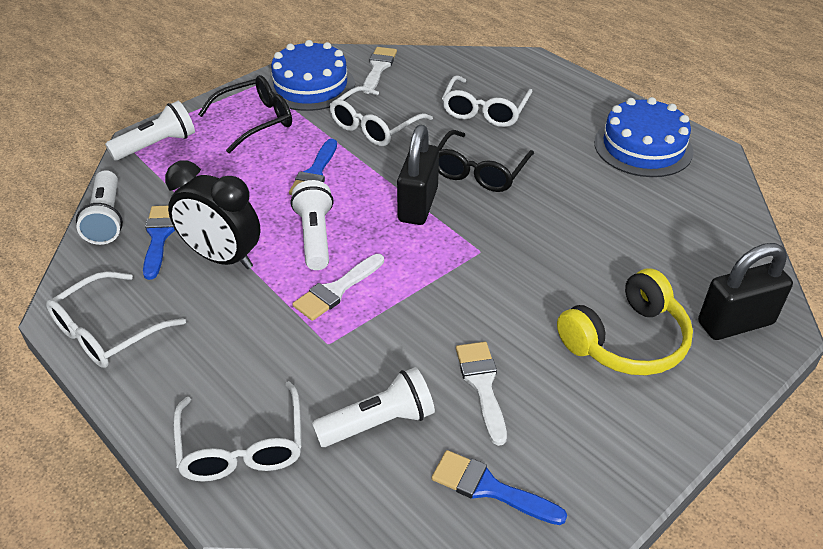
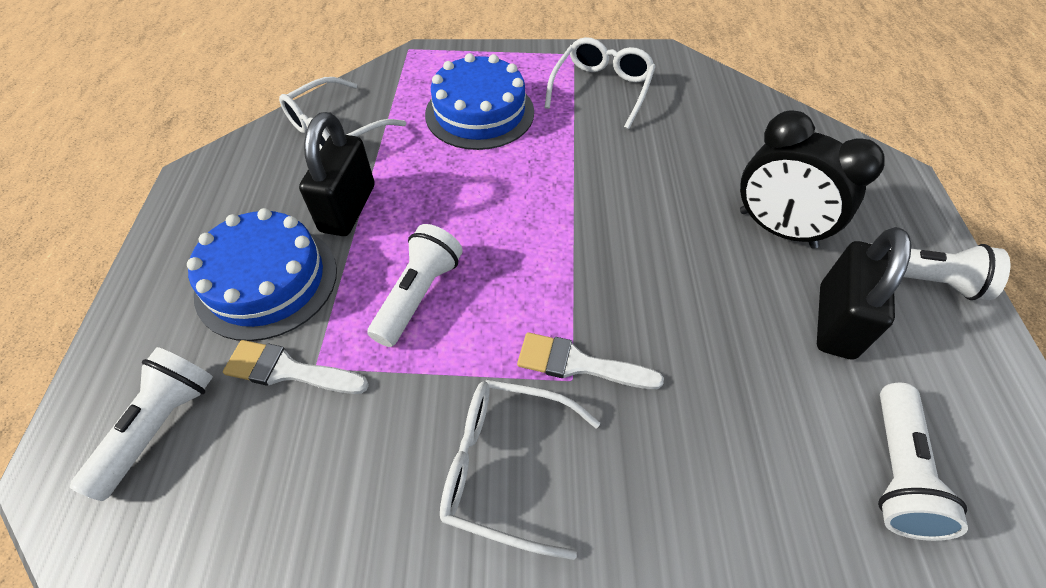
black glasses: [198,75,292,153] [438,130,534,192] = 2 -> none = 0
blue brush: [143,206,175,280] [289,139,337,195] [432,450,567,525] = 3 -> none = 0
white brush: [293,254,384,321] [363,47,397,94] [456,342,507,446] = 3 -> [223,340,369,394] [517,332,664,389] = 2
white glasses: [46,271,186,368] [173,381,302,481] [330,86,433,146] [442,75,533,127] = 4 -> [279,77,406,150] [440,379,600,560] [544,37,656,129] = 3
yellow headphones: [557,269,693,375] = 1 -> none = 0

